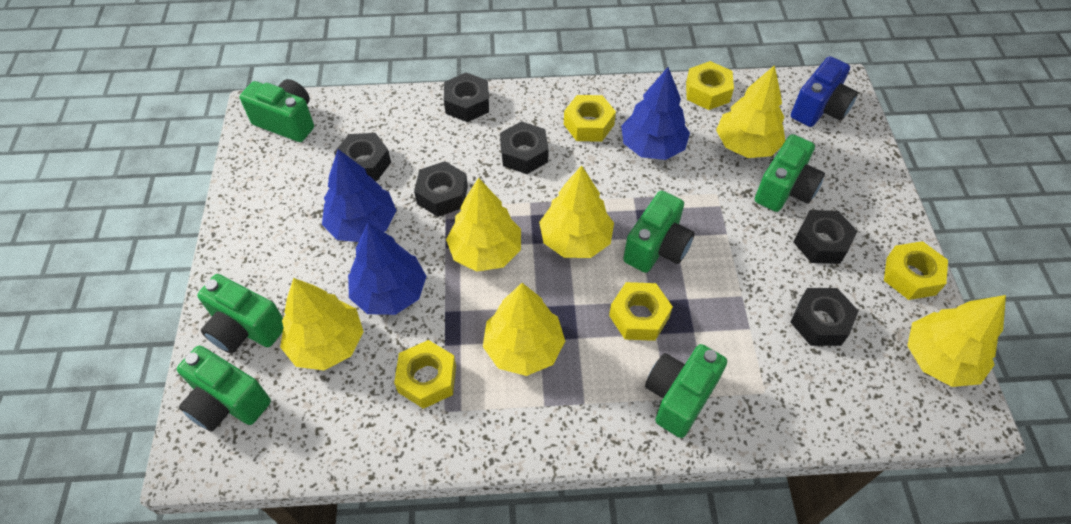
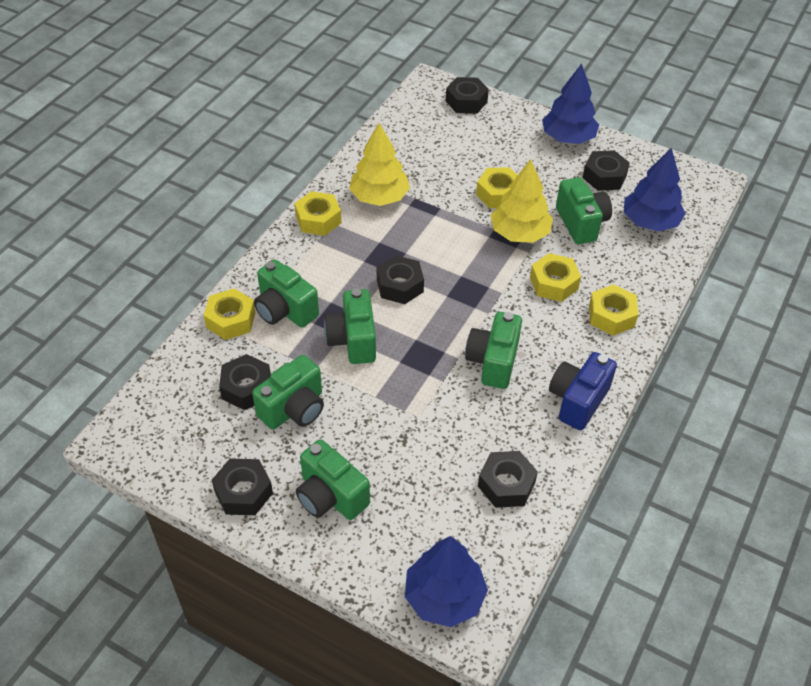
yellow tree: [280,278,364,370] [446,178,521,272] [483,283,565,376] [539,165,614,258] [716,65,785,158] [907,295,1006,387] = 6 -> [349,123,410,206] [490,159,553,243] = 2

